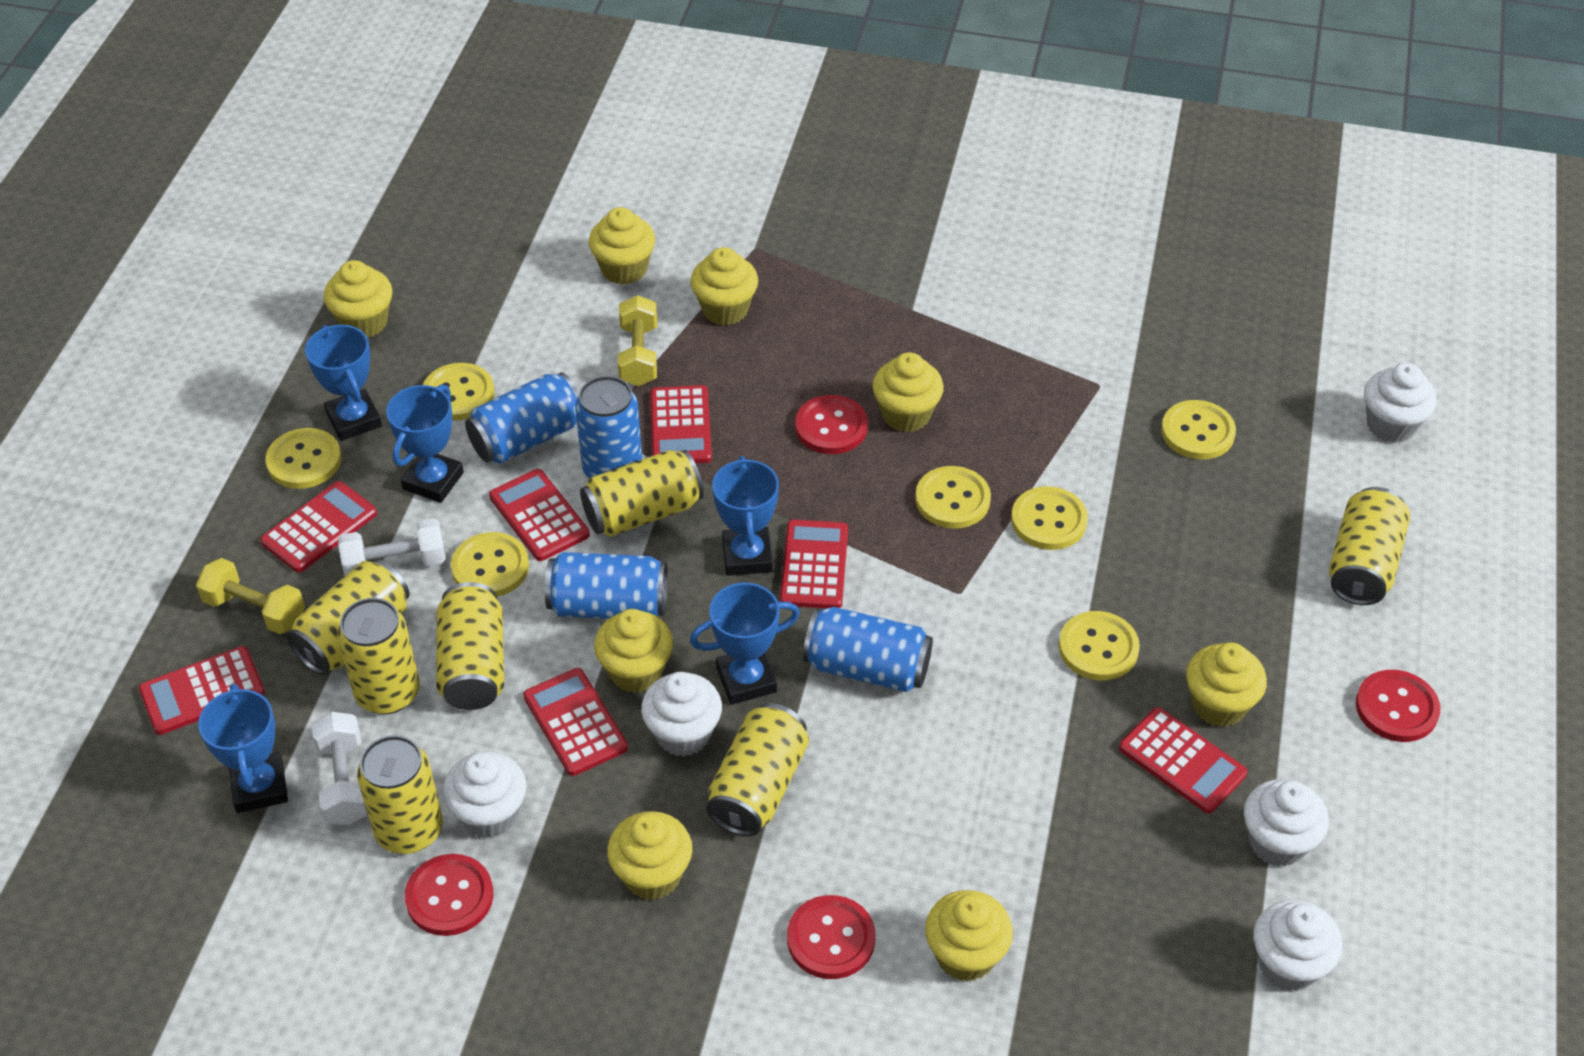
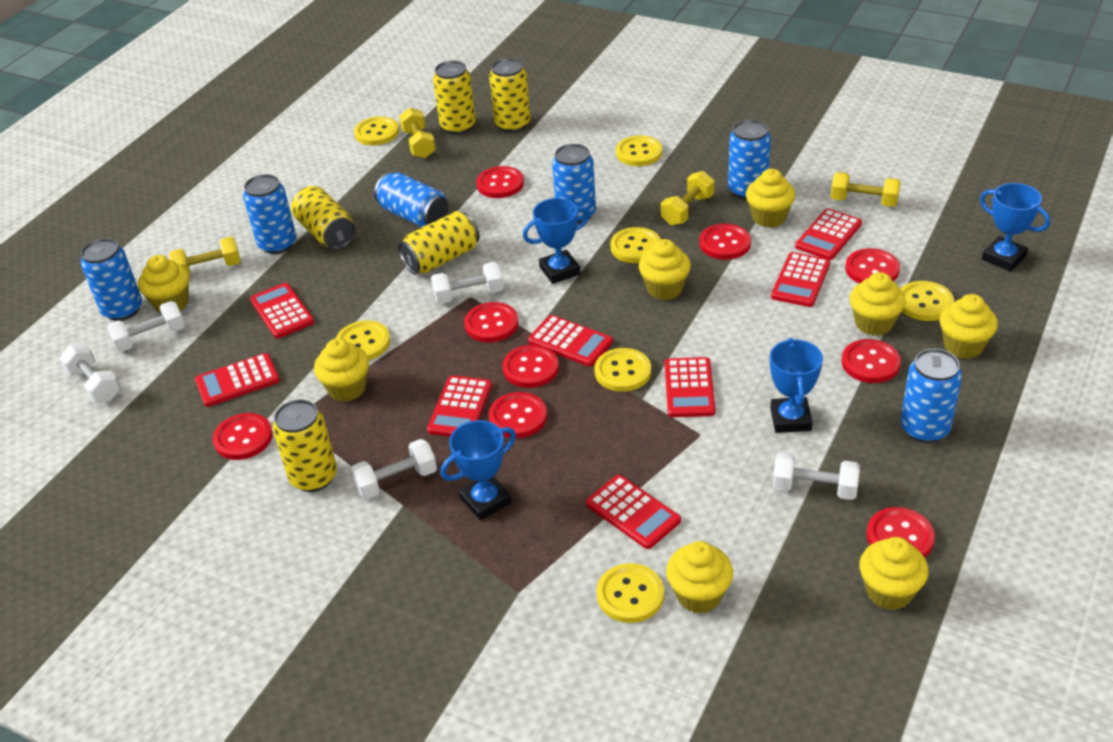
blue can: [465,372,579,464] [545,552,668,619] [575,376,642,478] [803,607,933,692] = 4 -> [80,238,142,321] [243,174,296,254] [374,172,449,227] [552,144,596,224] [728,120,771,200] [900,349,962,443] = 6
blue trophy: [198,684,288,813] [305,325,382,441] [386,384,464,503] [690,583,800,705] [712,456,779,576] = 5 -> [441,420,516,521] [523,198,590,284] [770,338,823,433] [980,183,1050,272] = 4
red button: [405,854,493,936] [787,895,876,979] [795,395,868,454] [1356,670,1440,742] = 4 -> [213,413,273,460] [464,302,519,342] [476,166,524,198] [489,392,547,438] [503,345,559,388] [699,223,751,260] [842,339,901,383] [845,248,900,284] [867,507,935,557] = 9
red calculator: [139,646,265,735] [260,481,377,573] [489,469,590,561] [523,668,628,776] [650,385,712,463] [780,519,848,609] [1119,707,1248,813] = 7 -> [195,353,280,407] [250,283,314,338] [427,375,492,437] [528,315,613,367] [586,475,681,549] [665,357,715,417] [771,252,830,307] [795,209,862,260] = 8
white cupcake: [443,752,527,838] [641,672,722,757] [1244,779,1329,867] [1254,900,1342,991] [1364,363,1437,443] = 5 -> none = 0
white dumbbell: [312,712,367,825] [338,518,446,576] = 2 -> [59,344,121,403] [107,301,185,352] [351,439,437,499] [431,262,504,304] [773,452,860,500] = 5
yellow can: [286,559,410,675] [337,598,420,714] [357,735,443,854] [436,582,504,710] [580,450,704,537] [706,703,809,836] [1329,487,1410,605] = 7 -> [273,399,337,492] [291,186,355,249] [398,211,480,274] [433,61,476,135] [489,58,531,133] = 5
yellow dumbbell: [196,558,305,634] [618,295,657,386] = 2 -> [169,237,240,274] [399,108,436,158] [661,171,714,225] [831,172,901,207] = 4

